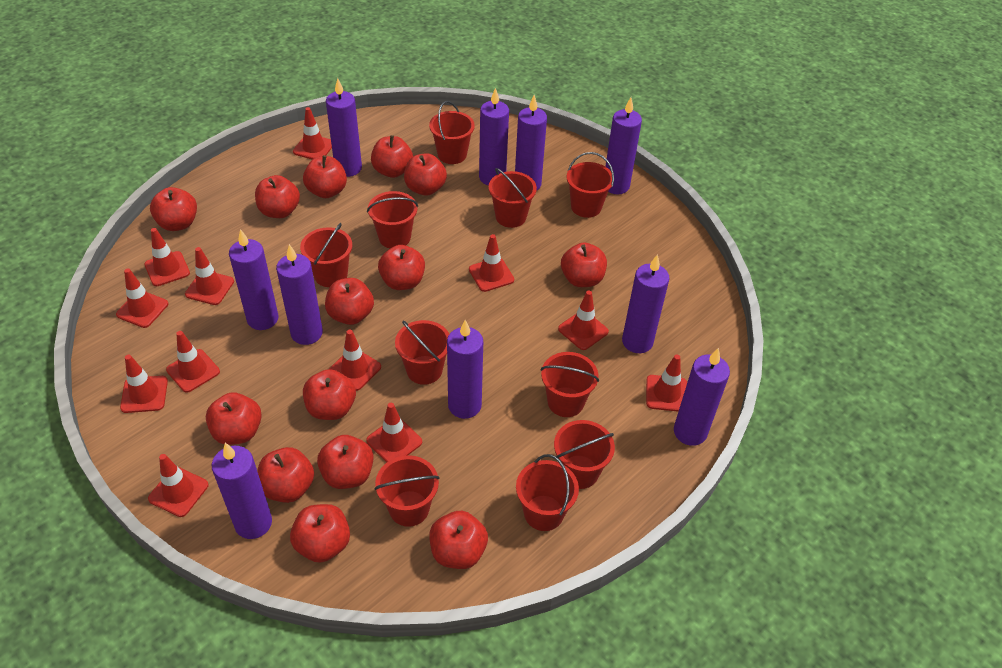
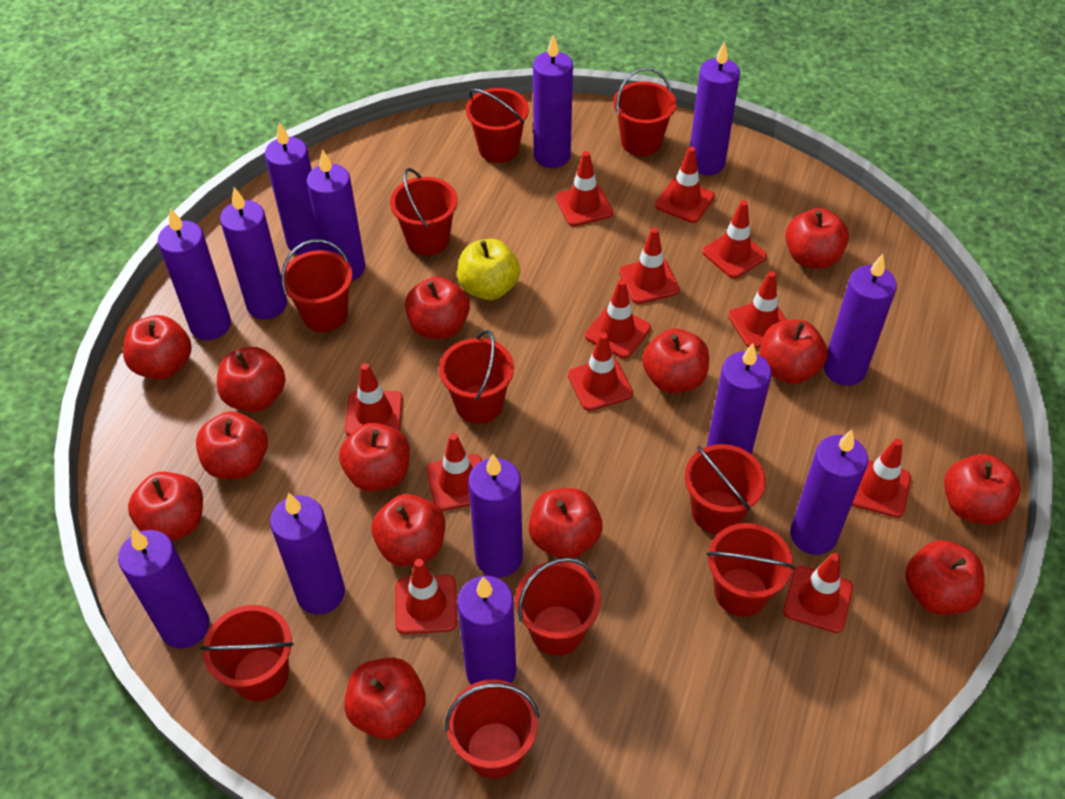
purple candle: [212,443,272,539] [229,229,278,330] [276,244,323,345] [326,78,362,177] [447,320,483,419] [479,88,509,186] [515,95,547,191] [605,97,642,194] [622,254,670,353] [674,348,730,446] = 10 -> [118,529,210,648] [158,208,231,340] [220,187,287,319] [265,122,321,255] [270,493,345,614] [307,149,365,281] [457,576,516,685] [468,454,523,578] [533,35,573,168] [690,41,740,175] [707,343,772,454] [790,430,868,555] [824,254,897,386] = 13
yellow apple: none = 0 -> [457,239,520,300] = 1

